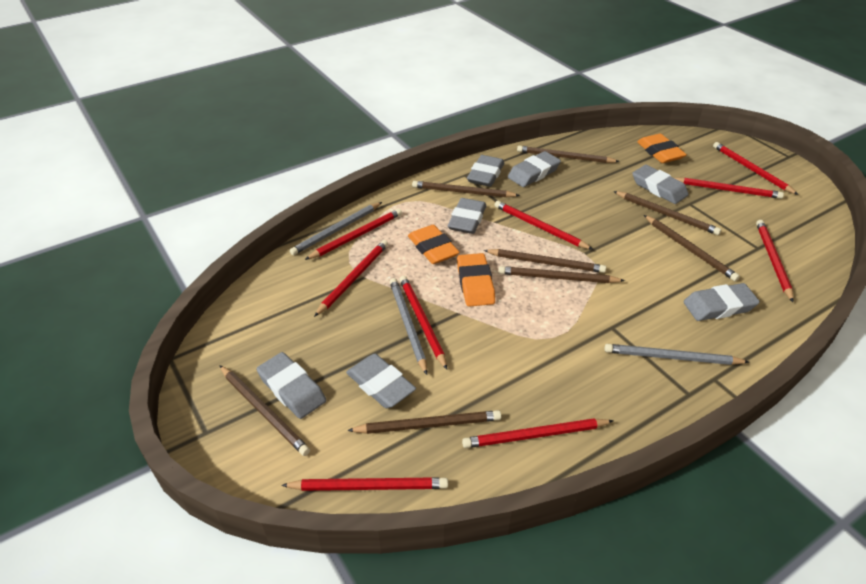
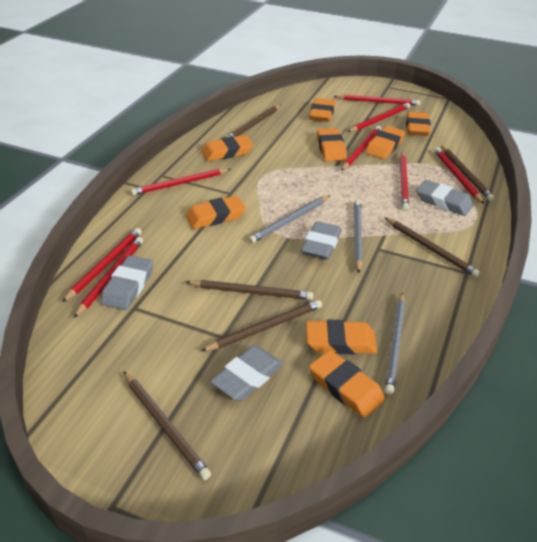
brown pencil: [219,365,310,456] [347,410,501,434] [412,181,520,197] [483,249,606,273] [498,266,625,283] [517,145,620,163] [613,191,721,235] [644,215,740,281] = 8 -> [123,371,211,480] [186,280,314,300] [201,300,322,351] [226,105,281,137] [384,217,480,278] [441,146,495,201] = 6
grey eraser: [257,352,326,419] [346,354,416,408] [448,198,486,234] [467,155,504,187] [508,151,561,187] [632,165,689,204] [683,283,760,321] = 7 -> [101,255,153,310] [210,345,283,401] [301,221,342,259] [416,180,474,216] = 4
orange eraser: [408,225,460,264] [457,253,495,307] [637,134,687,163] = 3 -> [186,196,246,229] [201,135,253,161] [306,320,377,354] [309,98,335,122] [309,350,385,418] [317,128,347,161] [365,126,405,159] [406,112,431,136] = 8
red pencil: [281,477,448,491] [305,209,402,260] [314,240,388,317] [399,276,447,370] [462,418,614,448] [495,201,593,250] [675,177,784,199] [713,142,799,195] [756,220,794,302] = 9 -> [62,228,142,302] [74,237,143,318] [131,169,231,196] [333,94,420,106] [341,126,381,171] [348,103,410,132] [400,152,409,210] [434,147,484,204] = 8

